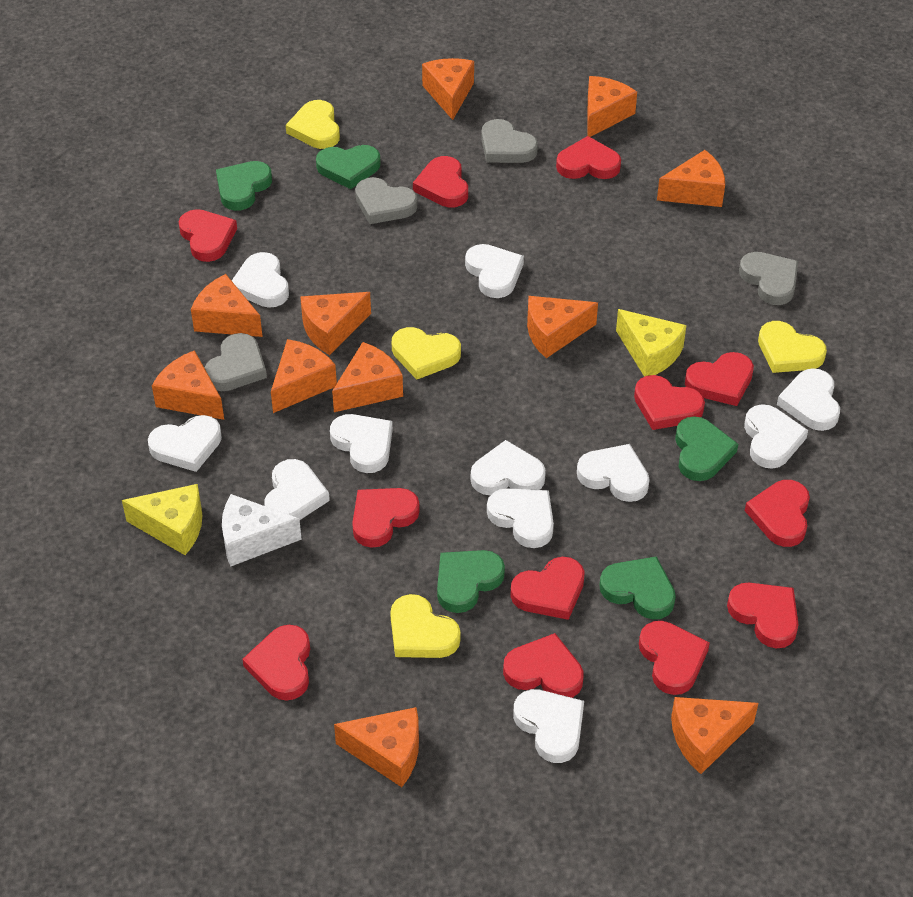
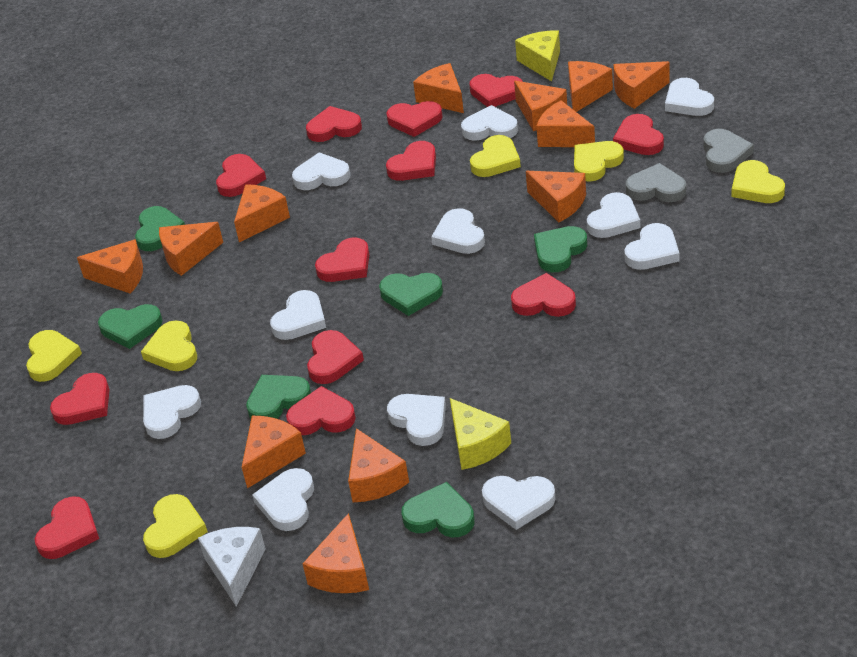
green heart: [216,161,272,211] [316,145,381,189] [437,550,505,613] [599,556,676,619] [675,416,738,481] = 5 -> [98,304,163,349] [135,206,185,251] [246,375,311,419] [379,273,443,316] [401,482,474,537] [534,226,587,272] = 6
grey heart: [205,333,267,391] [355,177,418,224] [481,119,538,163] [739,252,798,305] = 4 -> [626,163,686,202] [703,129,754,173] = 2
orange cheese: [152,350,224,420] [191,274,263,337] [271,339,337,413] [300,292,371,355] [332,342,403,412] [334,707,419,787] [422,58,474,120] [527,296,598,358] [587,76,637,137] [657,150,725,207] [671,697,759,774] = 11 -> [77,239,143,294] [159,222,223,276] [234,184,290,242] [242,416,306,488] [303,513,369,593] [348,428,409,502] [413,63,464,113] [514,81,567,131] [526,171,586,222] [536,100,595,147] [568,61,613,112] [613,61,670,109] = 12
yellow heart: [286,100,340,149] [390,594,461,658] [392,327,461,380] [758,321,827,373] = 4 -> [26,330,82,382] [141,321,197,371] [143,494,208,558] [470,135,521,177] [574,141,624,182] [731,160,785,203] = 6

